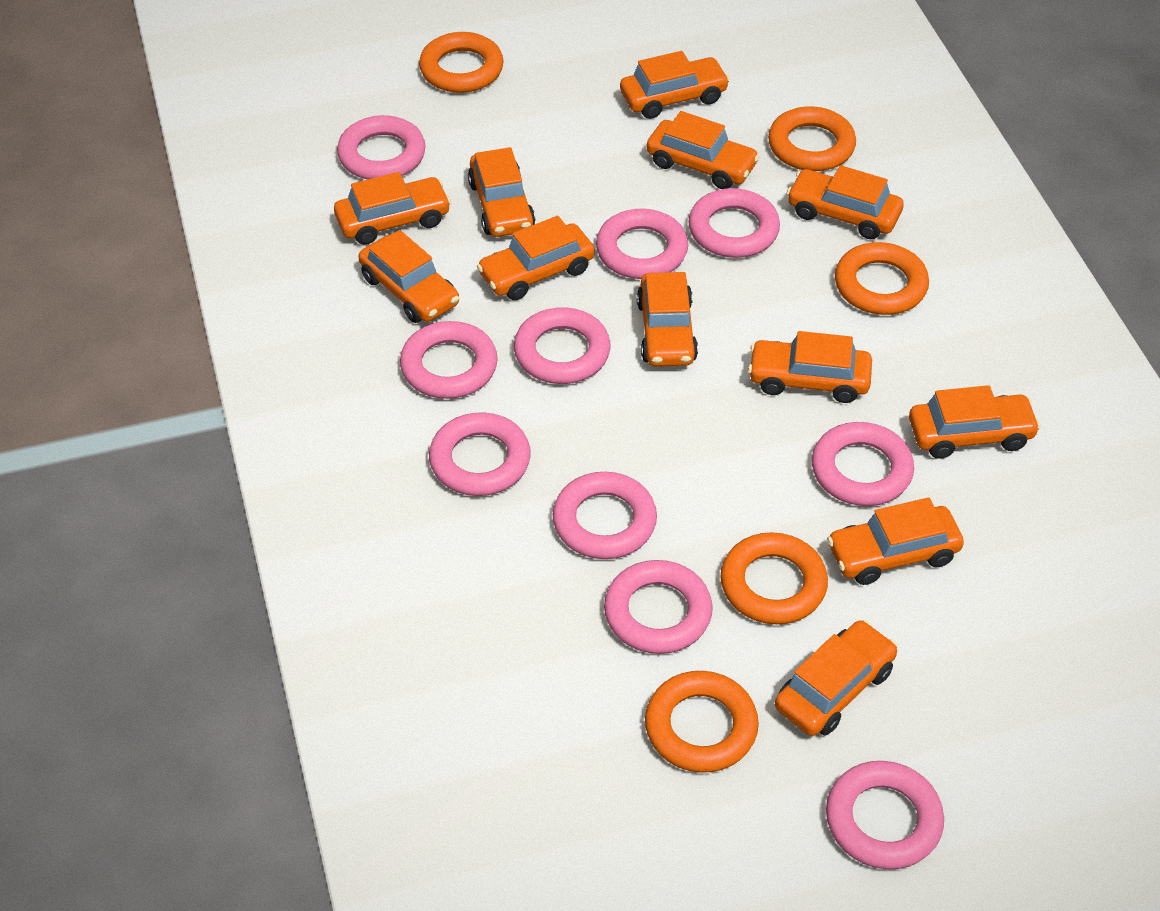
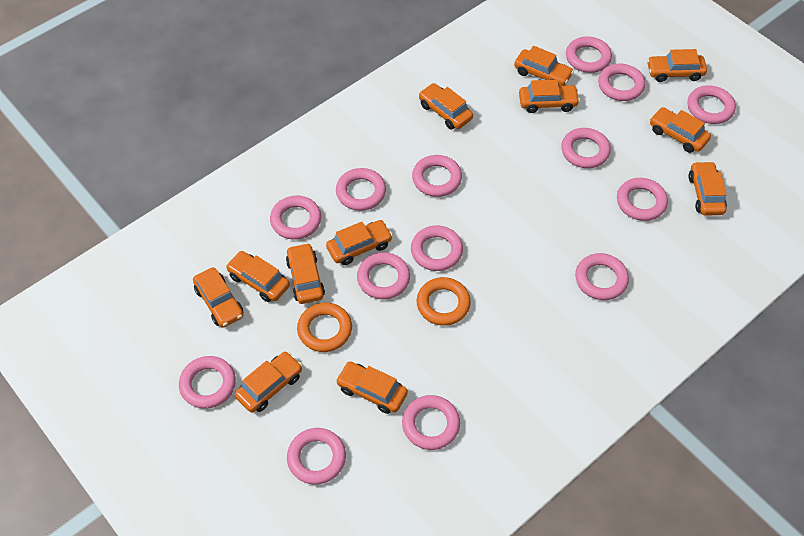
orange ring: [419,32,504,93] [645,671,759,773] [720,532,828,624] [768,106,856,171] [835,242,929,315] = 5 -> [297,302,352,352] [417,277,471,326] = 2
pink ring: [337,115,426,180] [400,321,498,399] [429,412,531,496] [514,307,611,384] [553,472,657,559] [596,209,688,279] [604,560,713,654] [688,188,780,258] [812,422,914,506] [826,761,944,869] = 10 -> [179,356,236,409] [270,196,321,240] [287,428,346,485] [336,168,386,211] [357,252,410,299] [402,395,460,450] [411,225,463,271] [412,155,462,197] [561,128,611,168] [566,37,612,73] [575,253,629,300] [598,64,645,101] [617,178,668,221] [687,85,736,124] = 14

